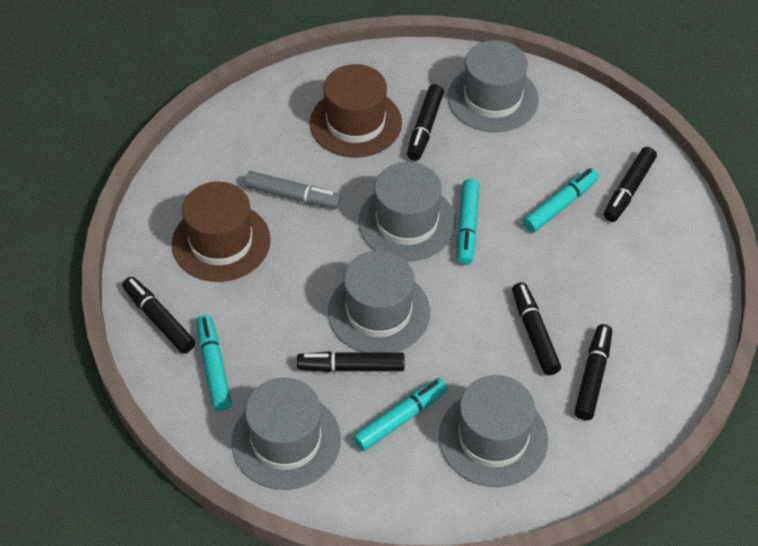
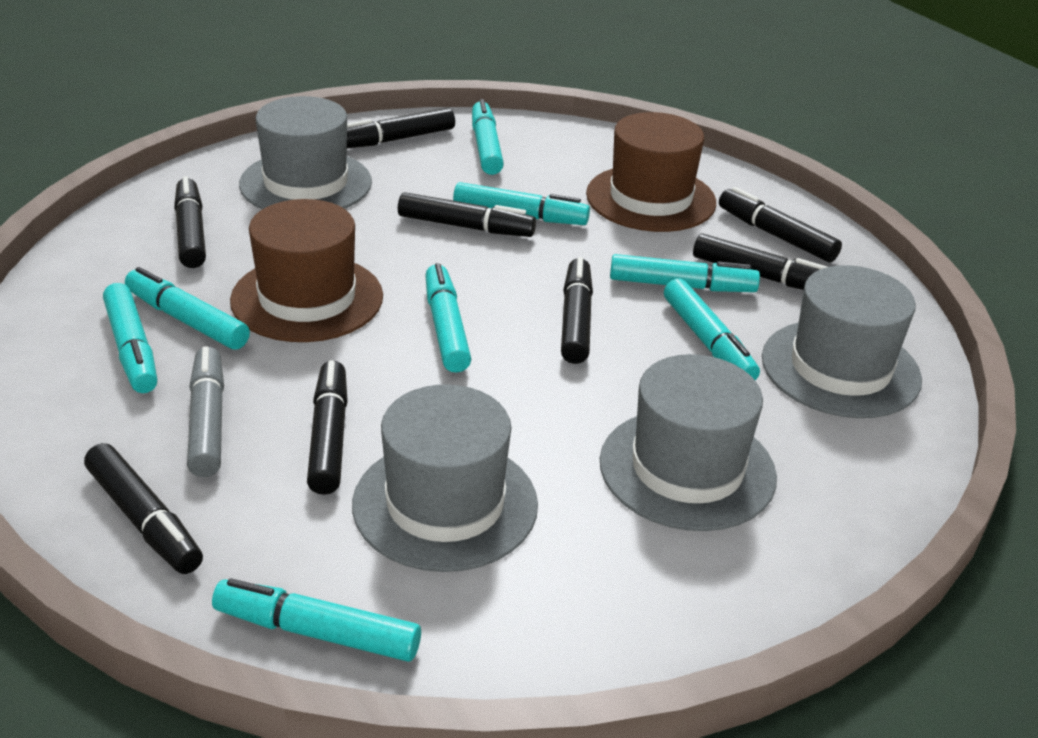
black marker: [122,277,195,354] [297,351,405,372] [407,84,444,161] [512,282,561,375] [574,324,612,420] [604,147,657,222] = 6 -> [84,443,203,574] [174,176,206,268] [307,360,348,495] [347,107,455,148] [398,192,536,237] [561,257,593,364] [693,233,827,290] [719,187,842,262] = 8
grey hat: [231,378,341,490] [328,250,430,352] [358,162,456,261] [439,375,548,487] [448,40,539,132] = 5 -> [239,96,372,209] [352,384,538,572] [600,354,777,531] [762,265,922,418] = 4
turquoise marker: [196,315,232,411] [353,378,447,451] [457,179,479,265] [523,168,599,233] = 4 -> [103,283,157,393] [125,267,250,350] [212,578,421,662] [425,263,471,372] [453,182,590,225] [472,99,504,175] [610,254,760,292] [664,279,760,380] = 8

